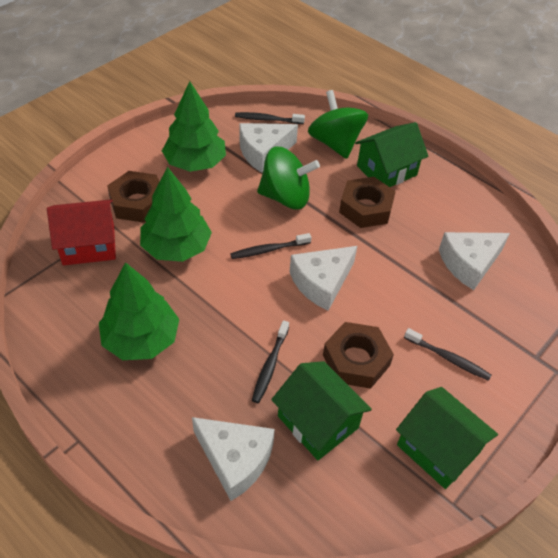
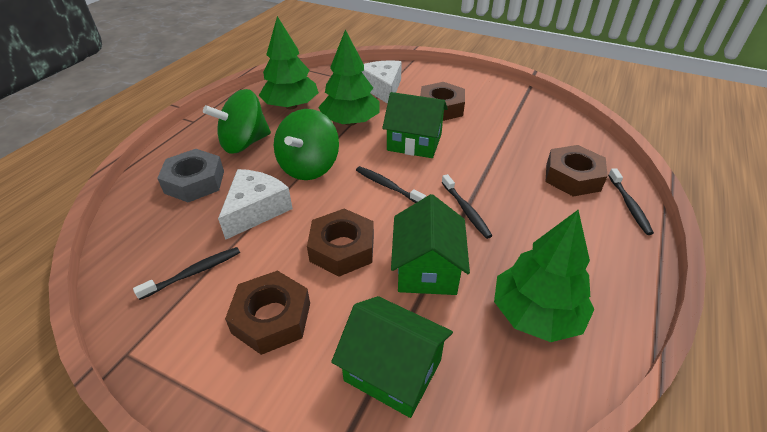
brown nut: [107,171,159,223] [323,322,394,389] [339,177,396,228] = 3 -> [225,271,310,355] [307,209,374,277] [420,82,465,121] [546,145,608,196] = 4
grey nut: none = 0 -> [157,149,224,202] = 1
red house: [47,200,116,265] = 1 -> none = 0
white cheese: [192,417,275,501] [239,123,298,173] [290,246,357,311] [439,232,510,290] = 4 -> [218,169,293,240] [362,60,402,104] = 2

